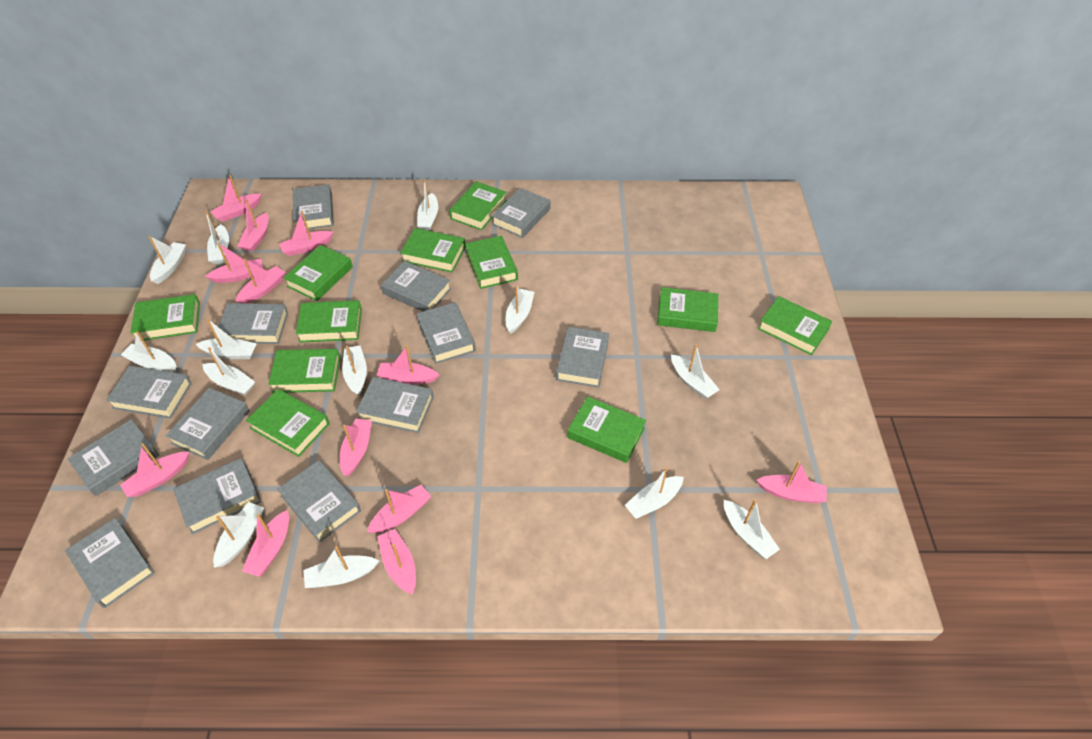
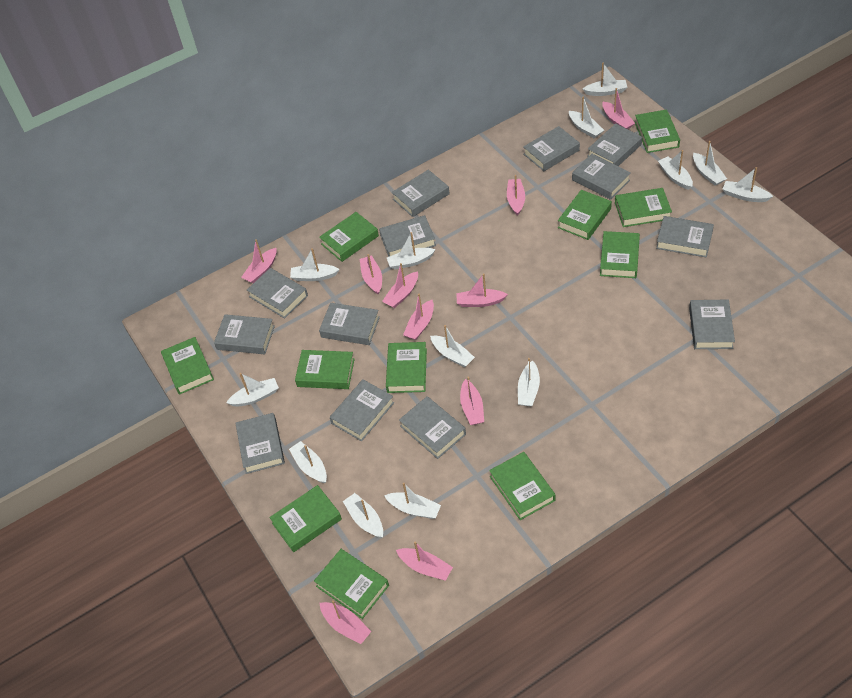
pink boat: [120,443,189,497] [205,242,263,283] [211,175,261,222] [235,259,285,303] [237,199,269,251] [242,510,289,577] [279,211,333,256] [340,419,372,476] [367,485,432,533] [377,345,439,385] [377,529,416,595] [756,461,827,503] = 12 -> [241,239,277,283] [319,600,371,644] [360,254,382,294] [382,263,418,308] [396,541,453,581] [403,294,434,340] [456,273,508,307] [460,377,484,425] [507,175,525,216] [602,88,635,129] = 10

